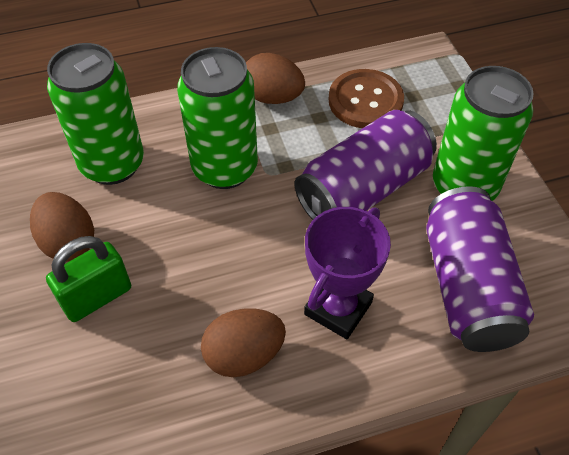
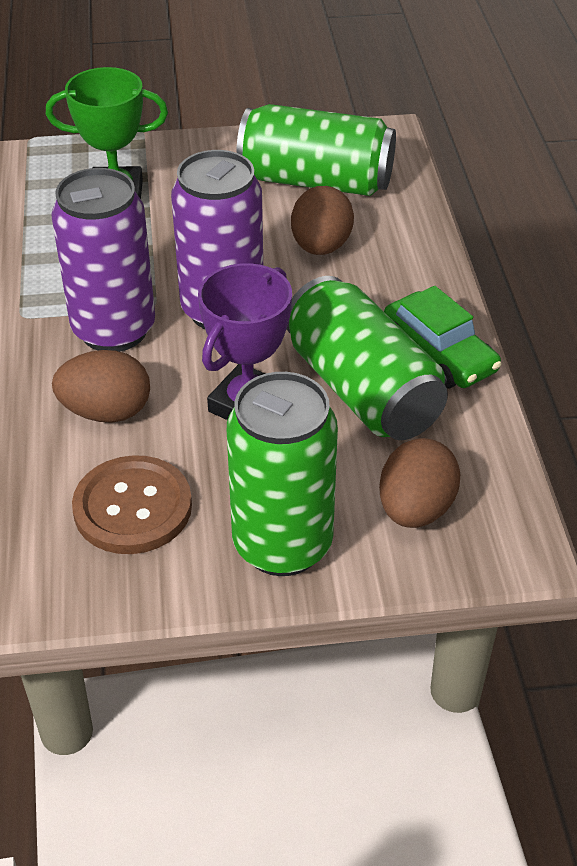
green car: none = 0 -> [384,286,502,388] = 1
green padlock: [46,236,131,322] = 1 -> none = 0
green trophy: none = 0 -> [46,67,168,199] = 1

